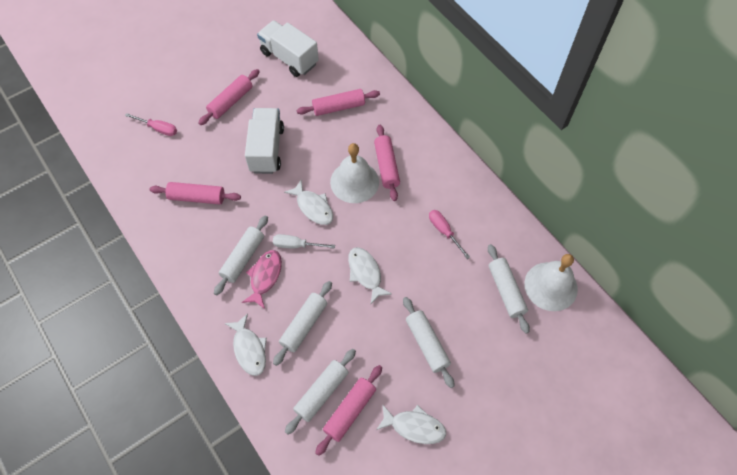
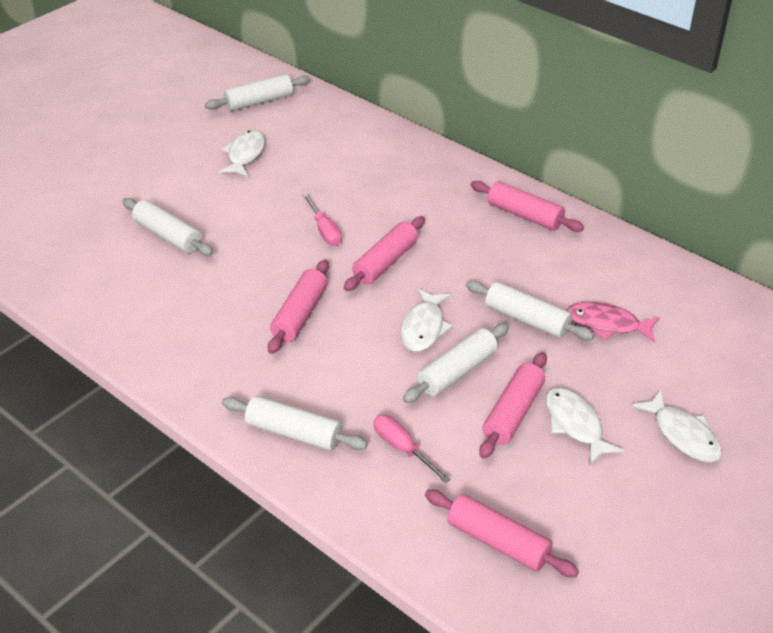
white bell: [330,143,379,203] [524,254,578,311] = 2 -> none = 0
white screwdriver: [273,234,335,249] = 1 -> none = 0
white truck: [245,108,284,174] [257,20,319,77] = 2 -> none = 0

